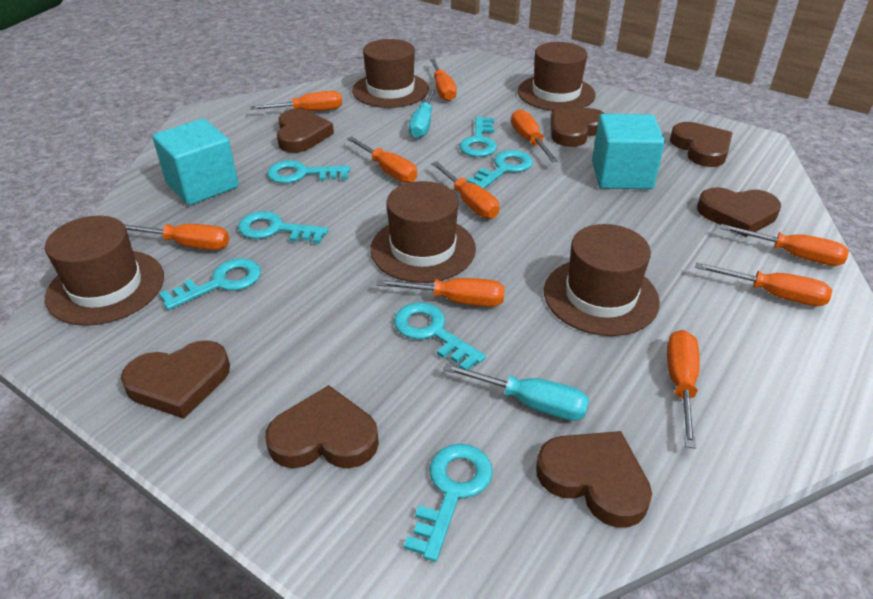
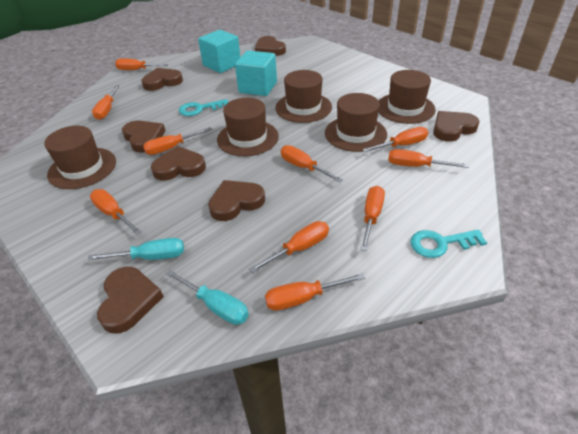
turquoise key: [159,258,261,310] [238,211,328,244] [267,160,350,184] [394,302,486,370] [404,444,493,562] [459,117,497,157] [467,150,533,189] = 7 -> [179,99,228,116] [410,230,487,258] = 2

